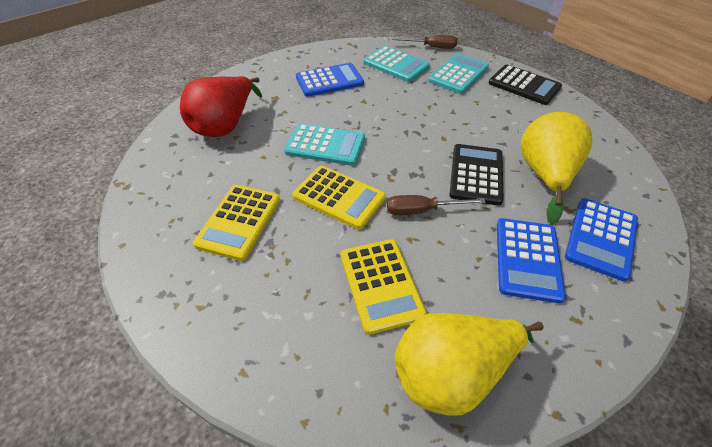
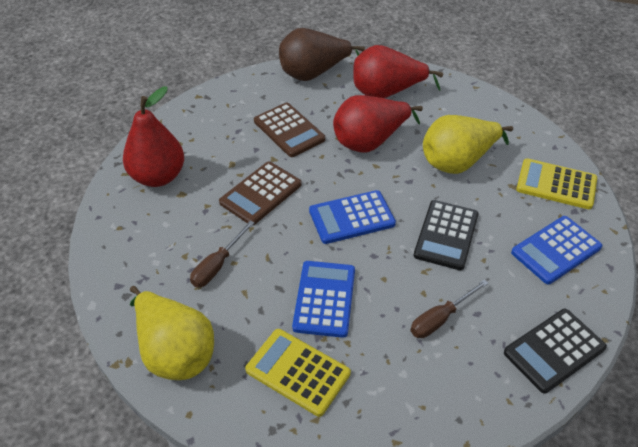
brown calculator: none = 0 -> [219,161,302,225] [254,103,326,157] = 2
brown pear: none = 0 -> [279,28,365,81] = 1
red pear: [180,76,262,137] = 1 -> [123,87,184,187] [333,95,423,153] [353,45,443,98] = 3
turquoise calculator: [284,123,365,166] [363,46,430,82] [428,54,489,94] = 3 -> none = 0
yellow calculator: [193,185,280,261] [292,166,386,229] [341,239,427,335] = 3 -> [245,329,351,417] [516,158,597,209] = 2

